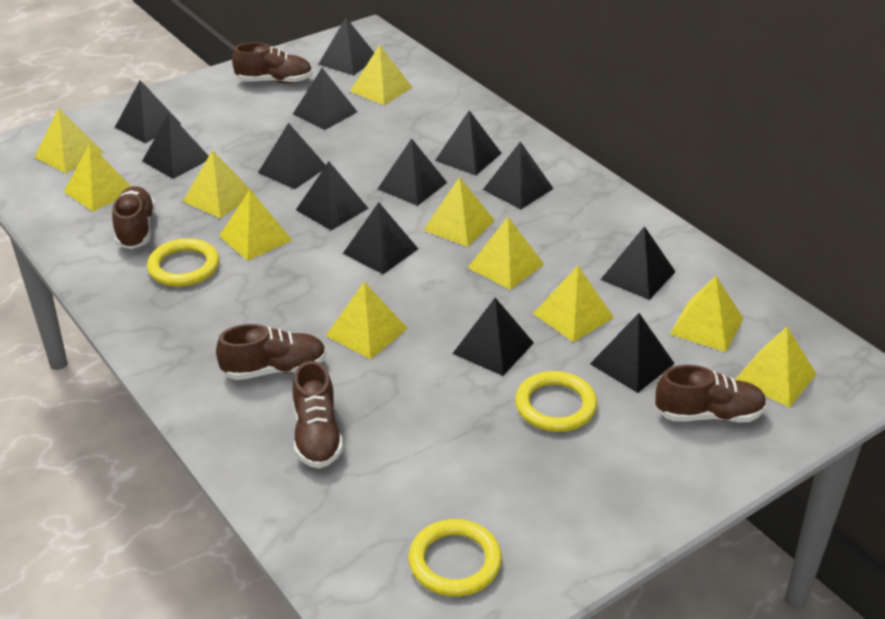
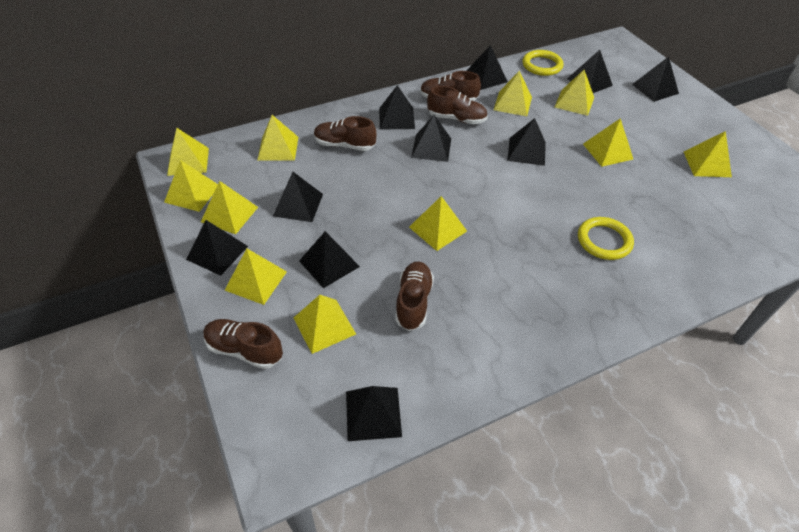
black pyramid: [115,80,181,143] [142,113,209,179] [258,123,326,189] [293,68,357,130] [296,161,369,230] [318,18,374,76] [343,202,418,274] [378,138,447,206] [435,110,502,175] [452,298,534,376] [483,141,554,209] [590,313,675,393] [600,226,675,300] = 13 -> [186,220,248,276] [273,172,323,222] [299,231,360,288] [346,386,402,441] [379,85,415,130] [411,115,451,162] [467,45,508,90] [507,118,546,166] [567,50,613,93] [632,56,679,102] = 10
yellow ring: [147,238,219,287] [408,519,502,597] [515,371,597,432] = 3 -> [522,50,564,76] [578,217,634,260] = 2

